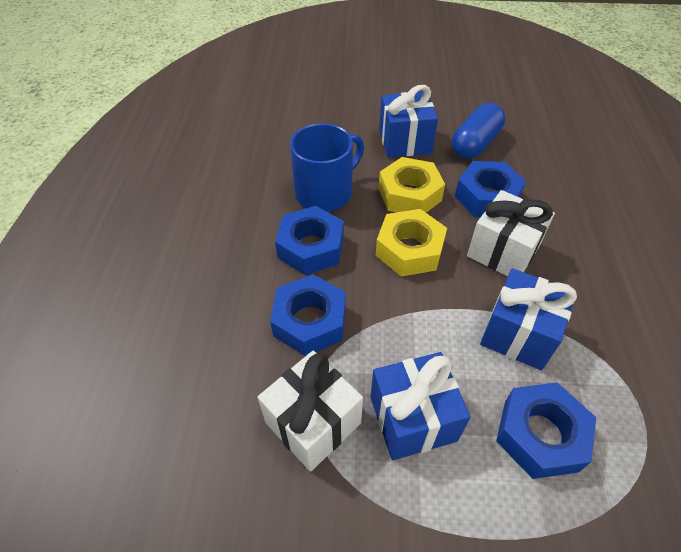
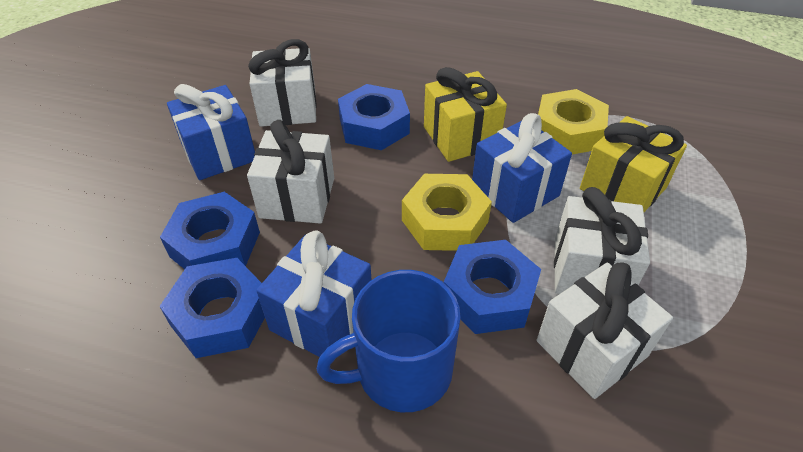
blue capsule: [452,103,505,159] = 1 -> none = 0
white gift: [258,351,363,472] [467,190,555,276] = 2 -> [247,120,334,224] [248,39,317,127] [537,262,673,399] [554,187,650,294] = 4
yellow gift: none = 0 -> [424,67,507,162] [580,116,687,212] = 2

